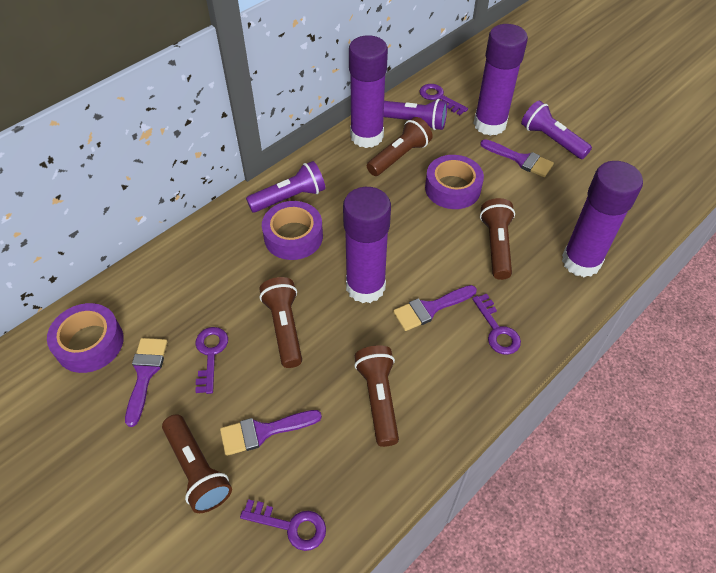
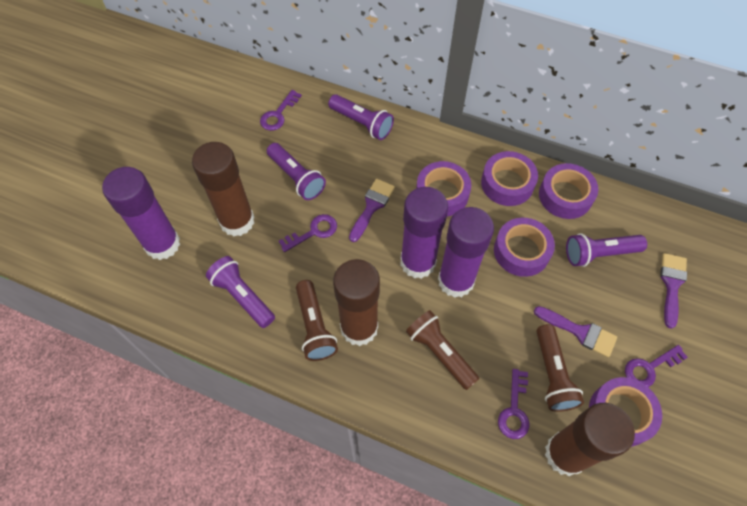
brown flashlight: [162,414,232,513] [260,277,302,368] [354,345,399,447] [367,117,433,176] [480,198,515,280] = 5 -> [296,280,338,361] [406,310,479,390] [536,324,584,412] = 3
brown glue stick: none = 0 -> [192,142,254,236] [333,259,380,346] [545,403,635,476] = 3
purple brush: [125,338,168,427] [220,410,322,456] [393,285,477,331] [480,139,554,177] = 4 -> [349,179,395,242] [534,306,617,357] [660,253,687,329] = 3
purple flashlight: [246,161,325,212] [384,99,447,130] [521,101,592,159] = 3 -> [206,256,275,328] [267,143,326,200] [328,94,394,140] [566,233,647,267] = 4
purple glue stick: [343,187,391,303] [349,35,388,148] [473,24,528,136] [562,161,643,277] = 4 -> [102,167,180,260] [400,187,448,279] [438,207,494,298] = 3
purple tape: [47,303,124,373] [262,201,323,260] [425,155,484,209] = 3 -> [416,161,471,216] [481,151,538,206] [494,218,555,277] [539,163,598,219] [589,377,662,447] = 5

